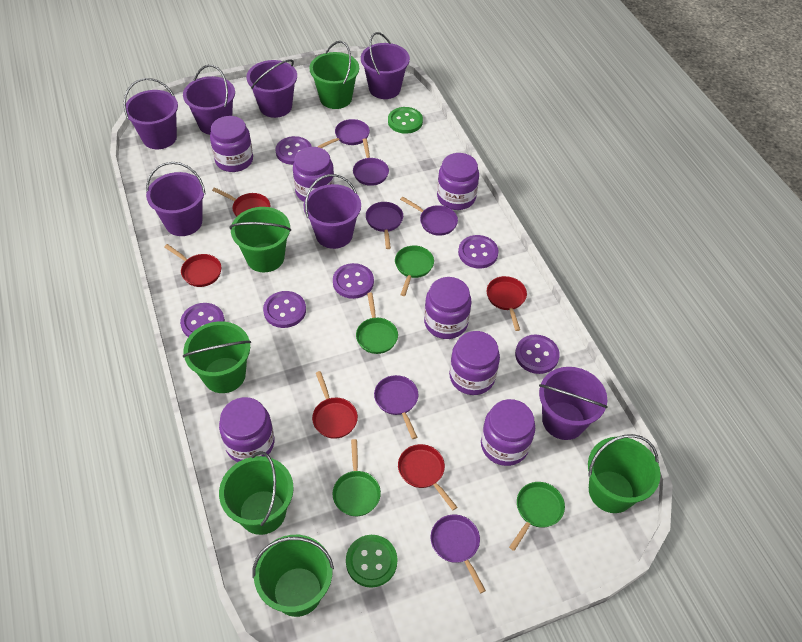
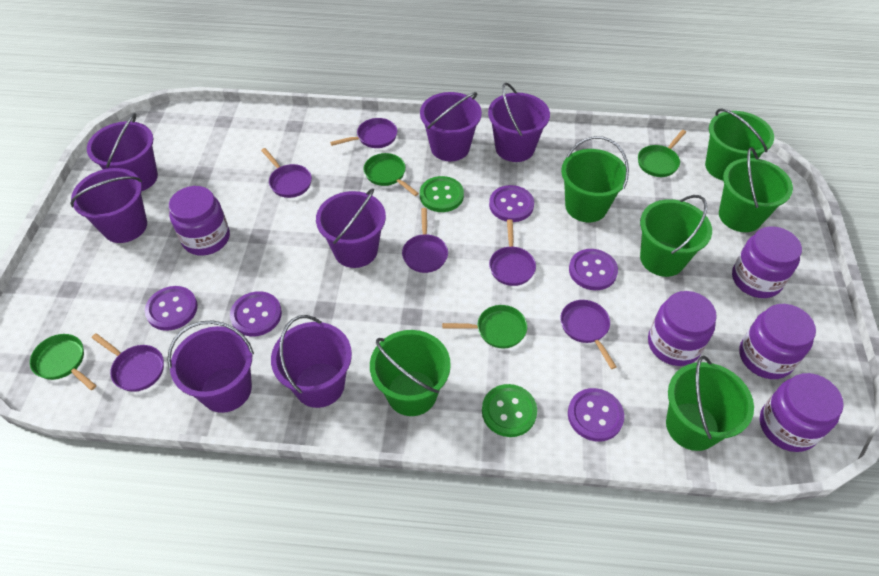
purple button: [180,303,225,337] [263,291,306,328] [275,136,312,165] [333,263,374,299] [458,235,499,269] [515,335,560,374] = 6 -> [145,286,198,331] [230,291,282,336] [489,185,534,222] [568,388,624,442] [569,249,618,290] = 5
purple jar: [210,116,253,172] [219,397,274,462] [293,147,335,202] [424,277,472,339] [437,153,479,210] [449,331,500,395] [481,399,535,466] = 7 -> [169,186,230,256] [648,291,717,366] [732,226,802,298] [739,304,816,379] [760,373,844,452] = 5
red pan: [164,244,221,287] [212,187,270,217] [312,371,358,439] [398,444,457,510] [487,276,527,331] = 5 -> none = 0

